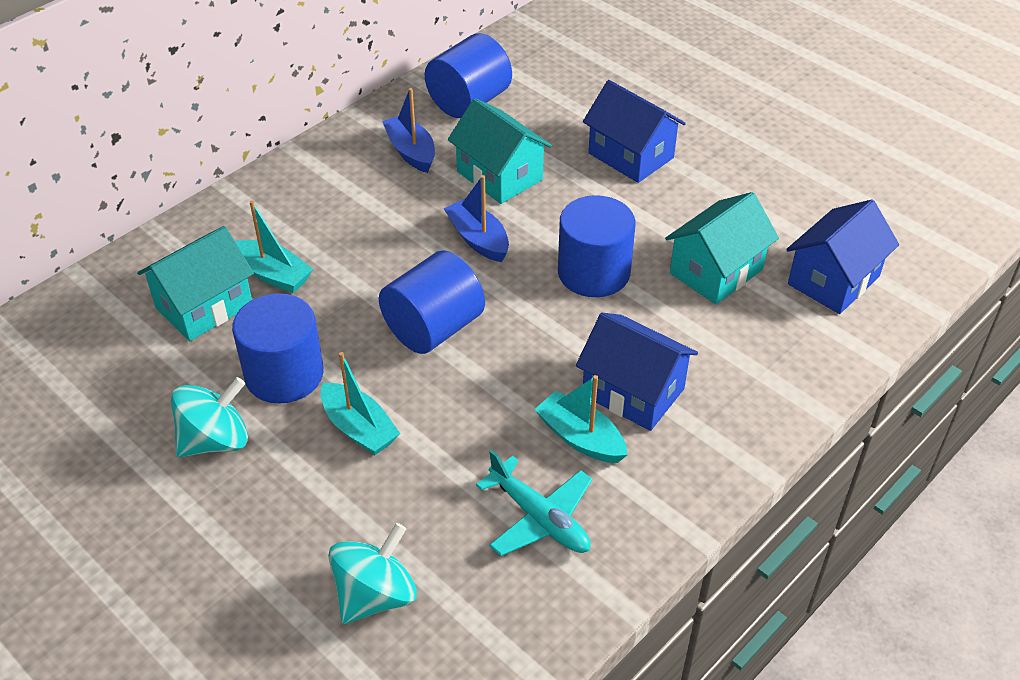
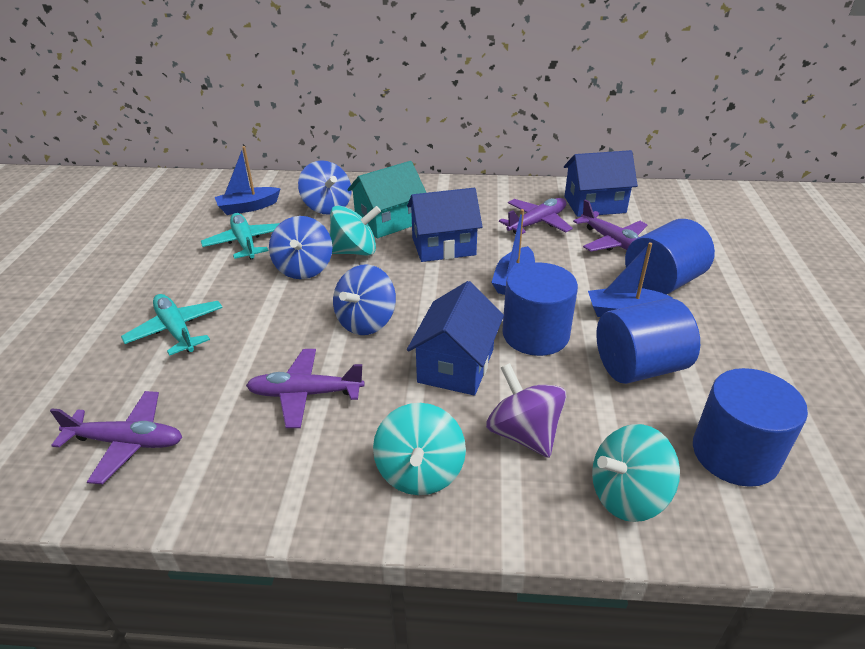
blue boat: [382,88,435,173] [443,175,509,262] = 2 -> [215,146,281,215] [491,209,535,295] [588,242,673,317] = 3
blue spinning top: none = 0 -> [269,216,332,279] [298,160,352,215] [333,264,396,335] = 3
purple plane: none = 0 -> [50,391,182,484] [246,349,365,428] [499,198,573,234] [573,200,647,252] = 4
purple spinning top: none = 0 -> [486,363,567,458] = 1
turquoise boat: [235,200,313,293] [320,352,400,455] [535,375,628,463] = 3 -> none = 0
turquoise house: [137,226,254,341] [448,98,552,204] [665,192,779,304] = 3 -> [347,161,426,238] = 1
turquoise plane: [476,450,592,556] = 1 -> [121,294,223,356] [201,213,280,260] = 2
turquoise spinning top: [171,377,248,457] [328,523,417,624] = 2 -> [329,205,381,256] [373,403,466,495] [592,424,680,522] = 3

